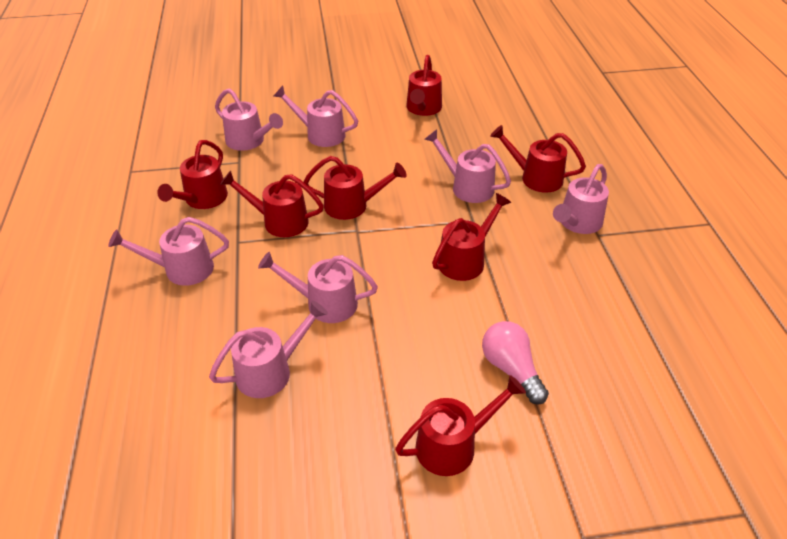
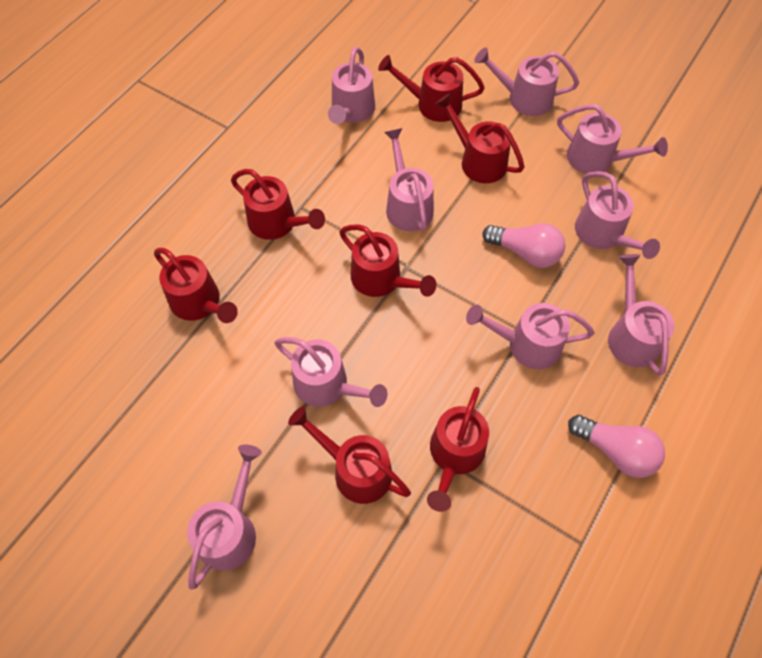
pink light bulb: [482,321,549,405] = 1 -> [482,223,565,268] [568,415,665,478] = 2
pink watering can: [108,217,229,286] [209,300,328,398] [215,88,283,151] [258,252,378,323] [273,86,358,147] [425,129,511,203] [553,164,609,234] = 7 -> [187,445,262,590] [275,337,387,407] [328,47,375,124] [384,128,434,232] [466,303,594,369] [474,47,579,116] [557,104,668,174] [575,171,660,259] [608,254,675,376] = 9

